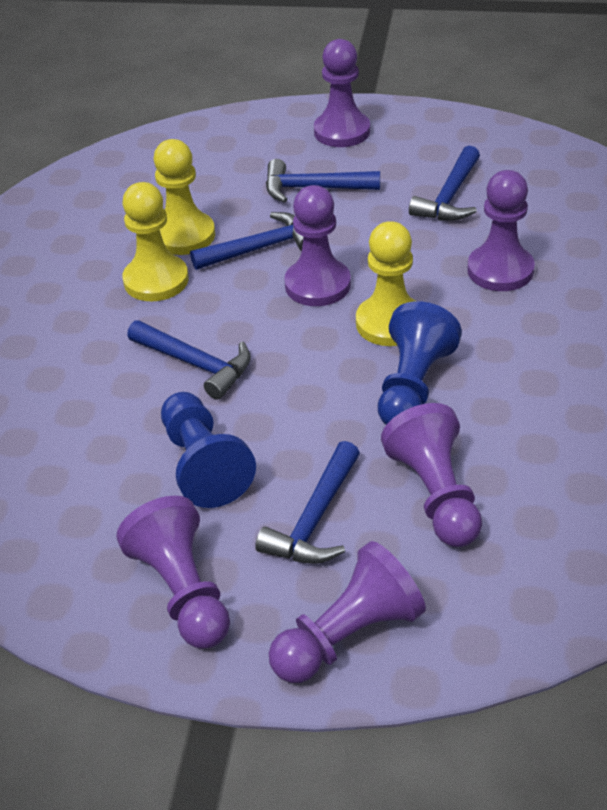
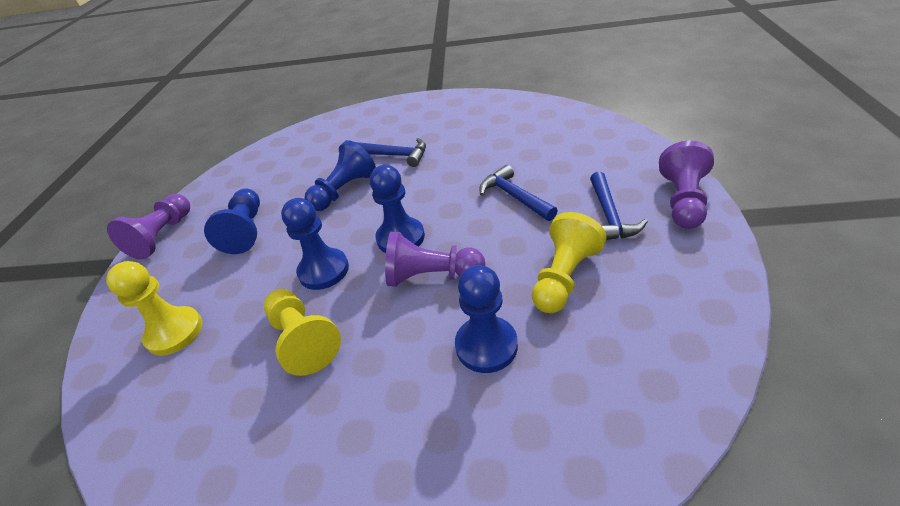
blue hammer: [127,320,251,400] [190,212,303,270] [255,441,360,564] [266,159,380,203] [409,145,480,221] = 5 -> [355,138,426,167] [479,165,558,221] [590,171,648,240] = 3
blue pawn: [161,392,256,508] [378,301,462,425] = 2 -> [204,188,260,254] [281,198,349,290] [305,140,376,211] [370,165,425,253] [455,265,518,373] = 5
purple pawn: [116,495,230,649] [269,541,426,683] [284,185,351,306] [314,39,370,147] [381,403,482,547] [467,170,535,291] = 6 -> [107,194,190,260] [385,231,485,287] [659,141,714,229] = 3

